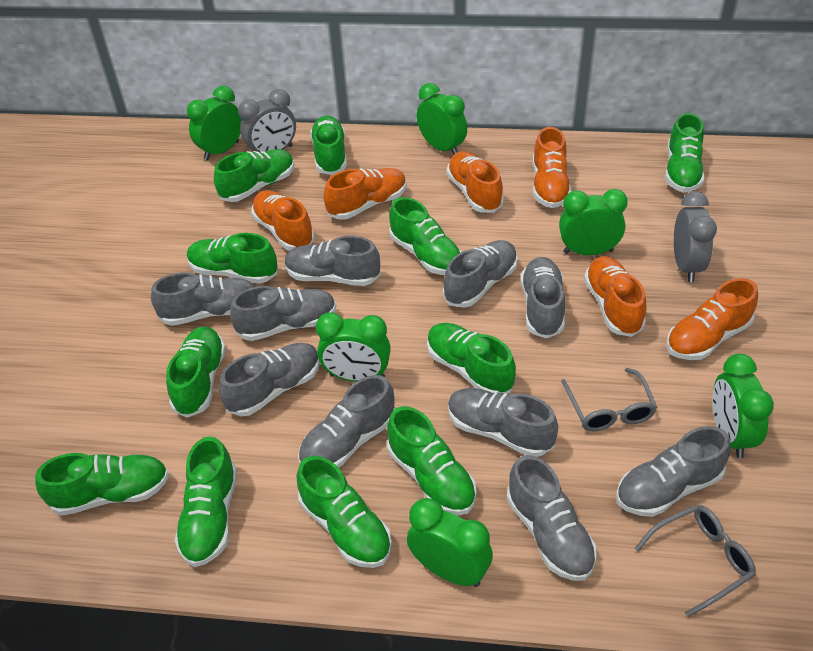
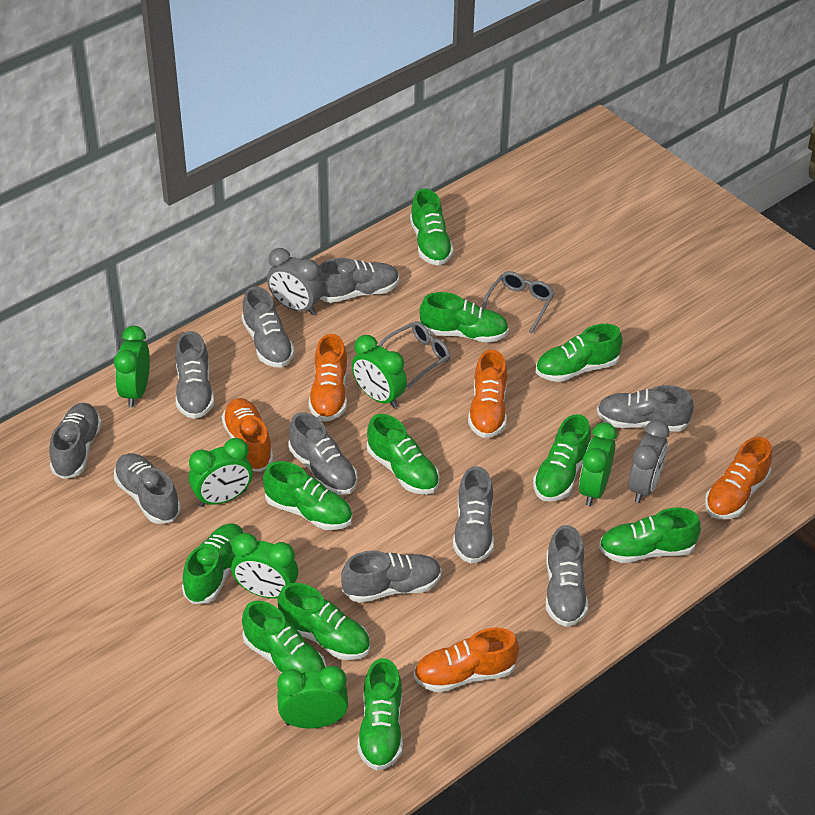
orange shoe: [251,190,315,251] [324,168,407,220] [447,151,504,213] [533,127,571,208] [584,256,646,337] [666,278,758,360] = 6 -> [222,398,273,472] [308,334,348,422] [414,627,519,692] [468,350,507,438] [705,437,772,519] = 5

